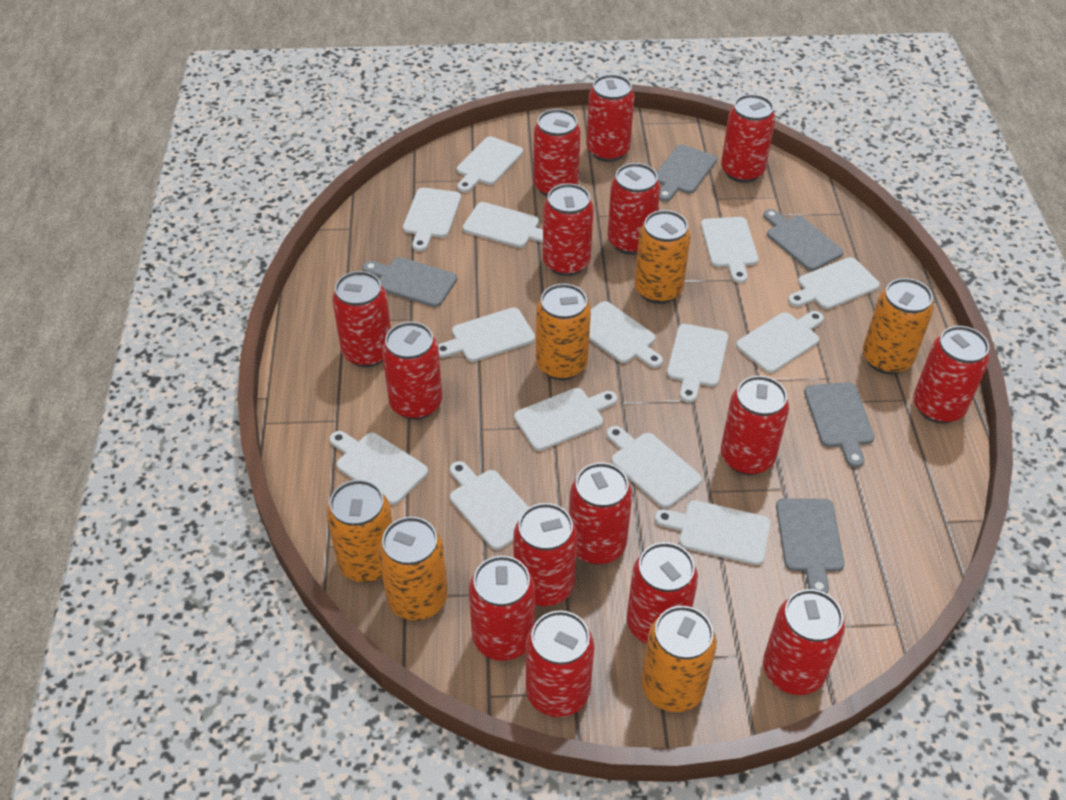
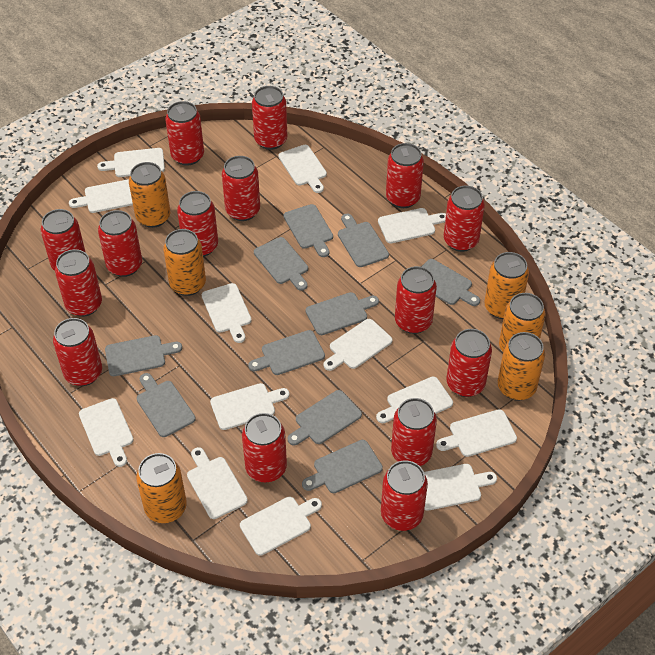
grey cutting board: [363,257,457,307] [656,145,717,202] [763,209,844,271] [776,498,845,594] [804,382,875,468] = 5 -> [105,335,182,376] [137,373,196,437] [248,330,325,375] [254,237,308,291] [284,204,333,257] [288,390,362,445] [302,440,383,493] [306,292,379,335] [338,214,389,267] [421,259,480,306] = 10
white cutting board: [329,431,428,505] [403,188,461,251] [438,307,535,362] [450,461,529,550] [457,136,523,192] [463,202,543,248] [514,388,617,451] [589,301,663,368] [606,426,702,508] [655,500,771,565] [667,324,728,403] [701,217,759,283] [736,311,824,373] [788,257,880,309] = 14 -> [69,179,133,213] [79,398,134,467] [97,148,165,177] [187,447,248,519] [201,283,252,343] [210,383,290,430] [240,497,322,556] [278,145,327,193] [323,319,393,371] [376,377,453,423] [378,208,446,244] [424,464,497,511] [436,409,517,457] = 13

